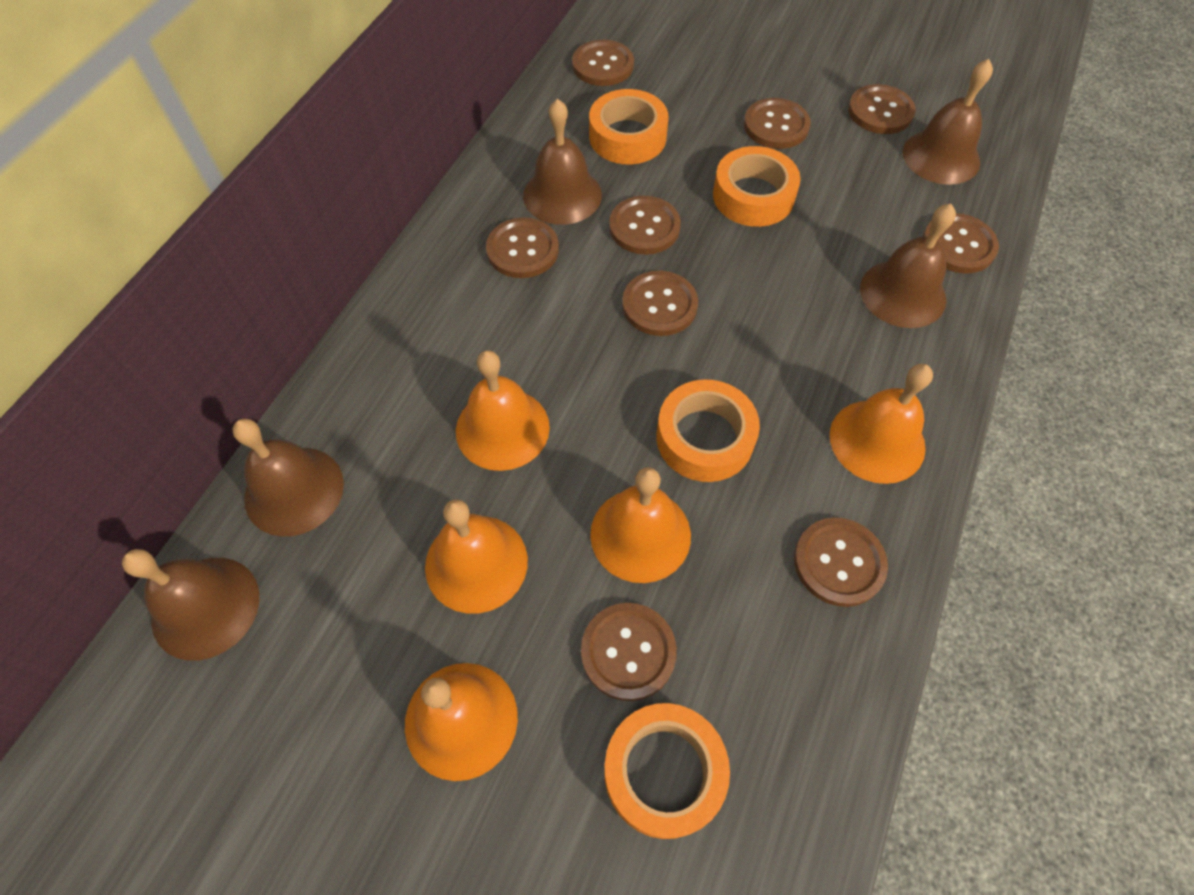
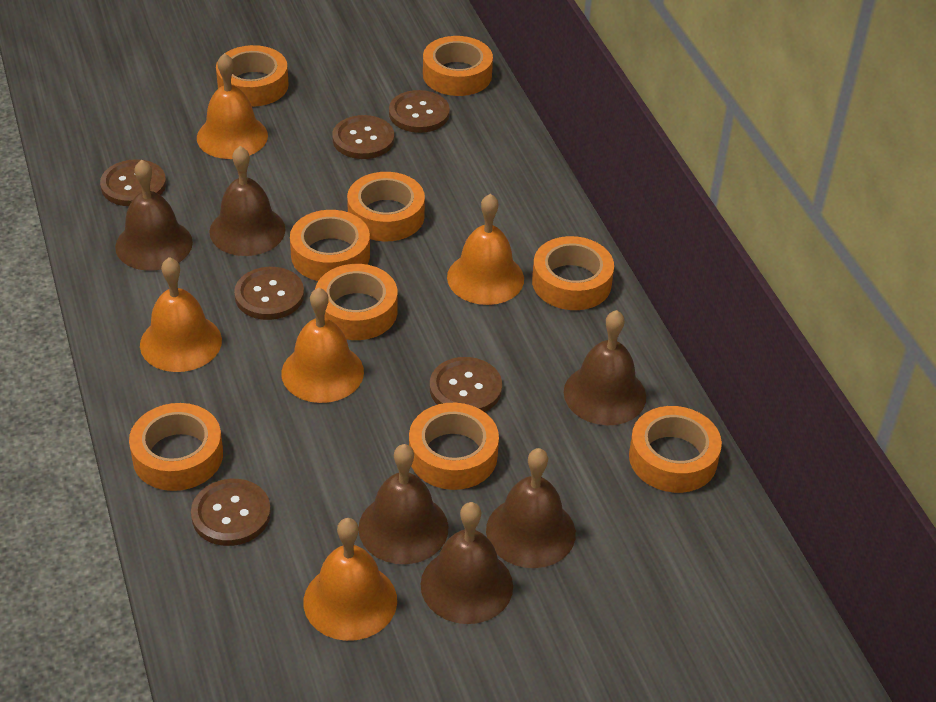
brown bell: [122,549,259,661] [232,418,344,537] [523,99,602,225] [860,204,956,328] [903,59,993,185] = 5 -> [115,160,193,271] [209,146,285,256] [358,444,448,564] [420,502,513,624] [486,448,576,568] [564,310,646,425] = 6
brown button: [486,217,559,278] [572,39,634,86] [581,603,677,701] [609,196,681,255] [622,271,698,336] [744,98,811,149] [794,518,888,607] [848,84,916,134] [923,213,999,273] = 9 -> [100,159,166,206] [191,479,271,546] [234,267,304,320] [332,115,394,159] [389,90,450,133] [430,357,502,412] = 6
orange tape: [589,89,668,164] [604,703,730,839] [657,379,760,482] [713,146,801,227] = 4 -> [129,403,223,491] [216,45,288,107] [290,210,370,281] [315,264,397,340] [347,172,425,241] [409,403,499,490] [423,36,493,96] [532,236,614,310] [629,406,722,493] = 9

